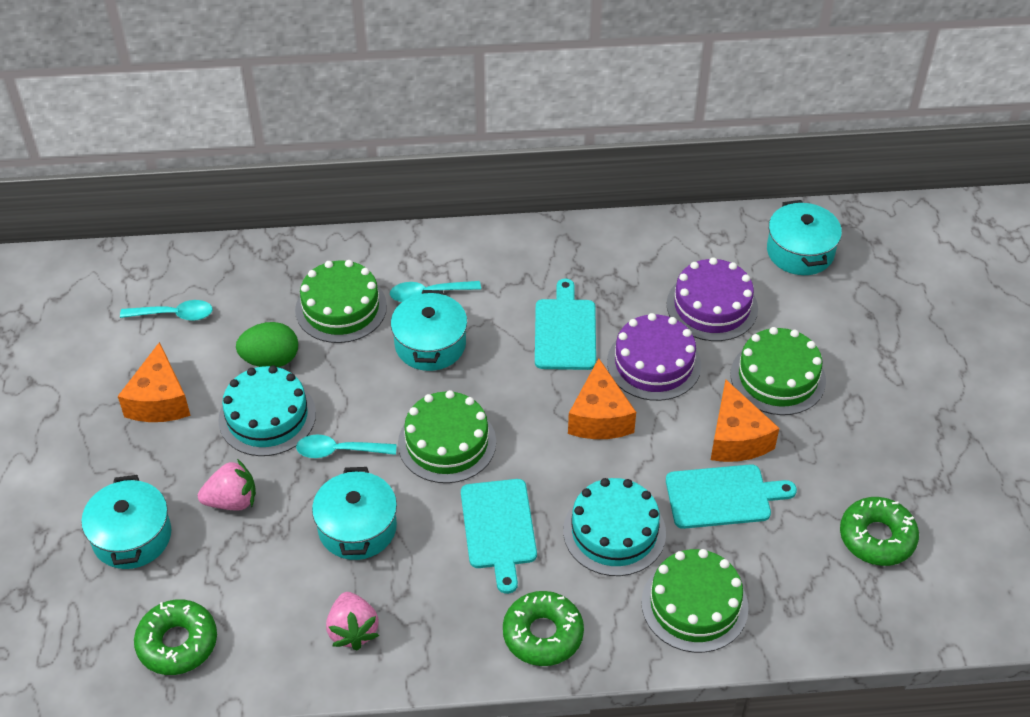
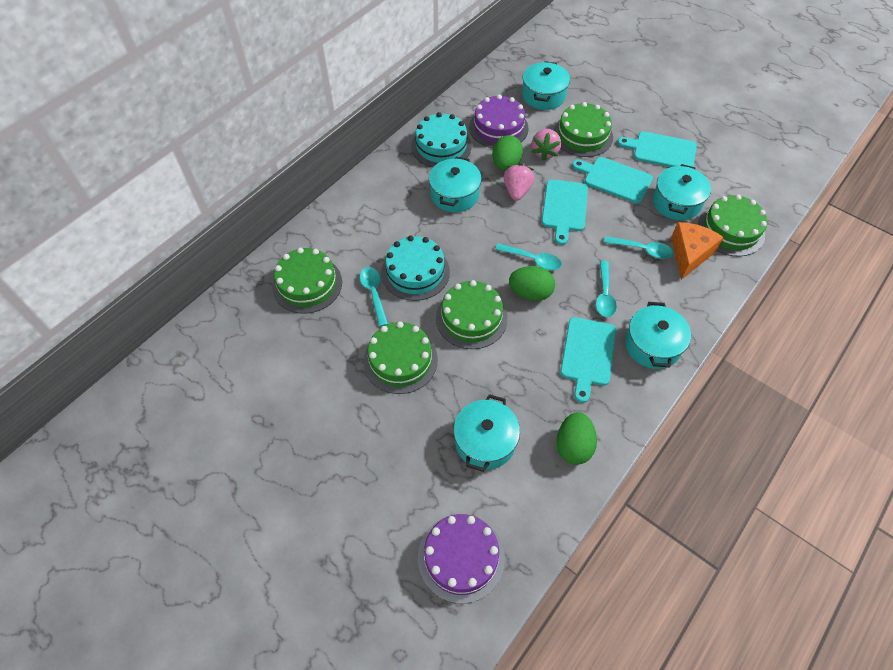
green cake: [295,260,387,343] [398,390,496,483] [641,549,749,653] [730,327,826,415] = 4 -> [272,248,342,314] [363,322,438,394] [436,280,507,349] [554,102,613,157] [698,195,767,257] = 5
green donut: [134,599,217,675] [503,591,584,666] [840,497,919,566] = 3 -> none = 0
green egg: [236,322,298,367] = 1 -> [492,135,523,171] [509,266,555,301] [556,412,597,465] = 3
orange cheese: [118,342,191,422] [568,358,636,439] [711,380,779,462] = 3 -> [671,222,724,280] = 1
turquoise cutting board: [461,479,537,594] [535,279,596,370] [666,464,797,529] = 3 -> [542,179,588,245] [560,317,616,403] [572,157,653,203] [617,131,697,167] = 4
turquoise pot: [81,475,171,569] [312,467,397,560] [391,290,467,371] [767,200,842,275] = 4 -> [429,157,482,212] [453,394,520,472] [522,61,570,110] [625,302,691,369] [653,164,711,220] = 5
turquoise spoon: [120,300,213,321] [296,434,397,458] [390,281,481,302] = 3 -> [360,267,388,327] [495,243,562,270] [596,261,617,317] [604,236,673,259] = 4

